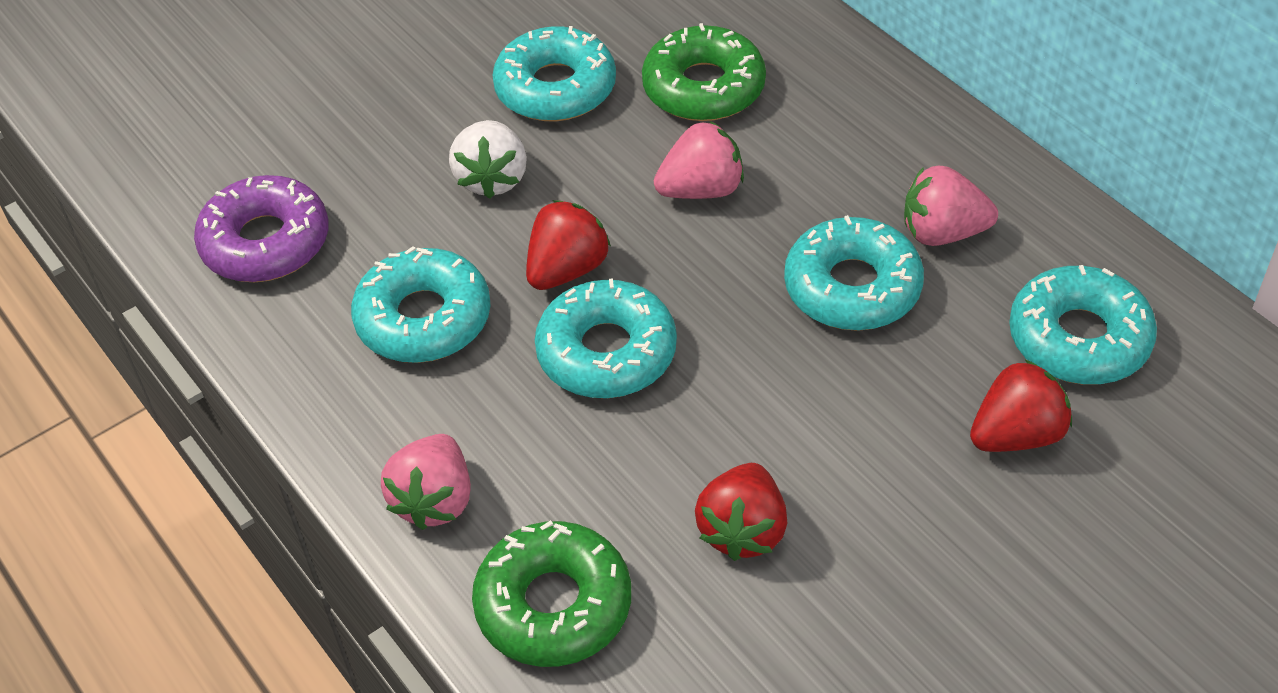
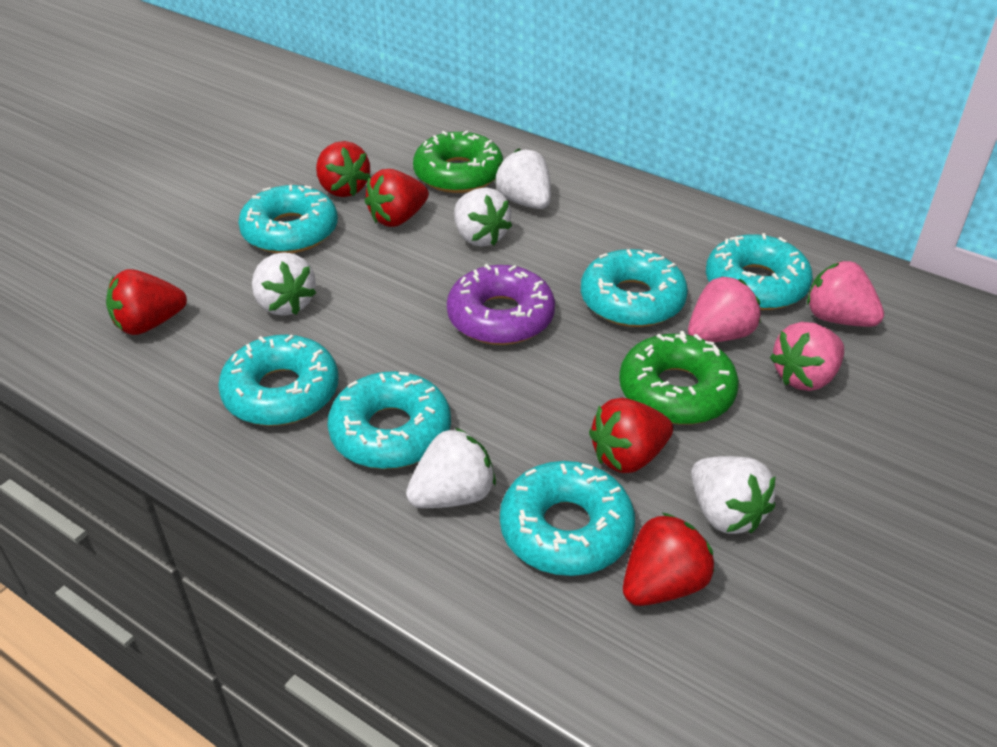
red strawberry: [526,200,611,290] [695,463,787,561] [970,359,1072,452] = 3 -> [106,269,187,335] [316,141,371,197] [365,169,429,227] [589,398,673,473] [623,513,714,606] = 5
turquoise donut: [351,246,491,363] [492,26,616,121] [535,278,677,398] [784,215,924,331] [1009,265,1157,385] = 5 -> [218,335,339,426] [238,185,338,253] [328,371,451,469] [500,461,635,576] [581,249,688,327] [706,233,813,310] = 6
white strawberry: [449,120,527,199] = 1 -> [252,252,316,316] [406,428,496,508] [454,188,512,247] [495,148,551,209] [691,456,776,534] = 5

